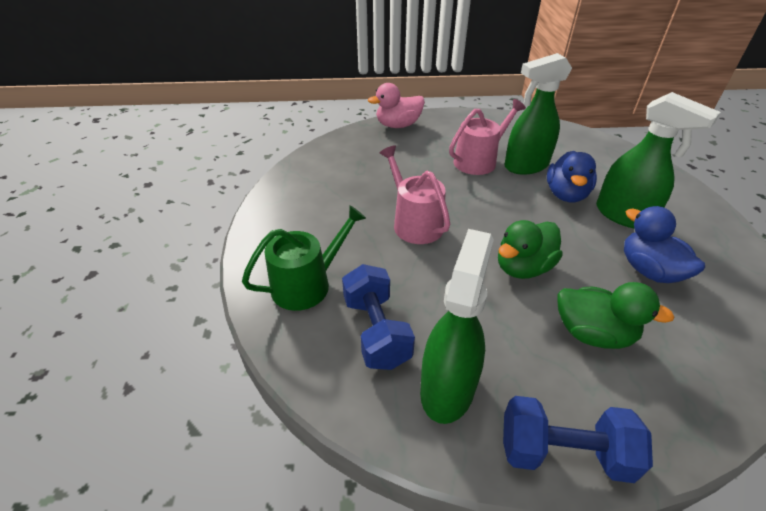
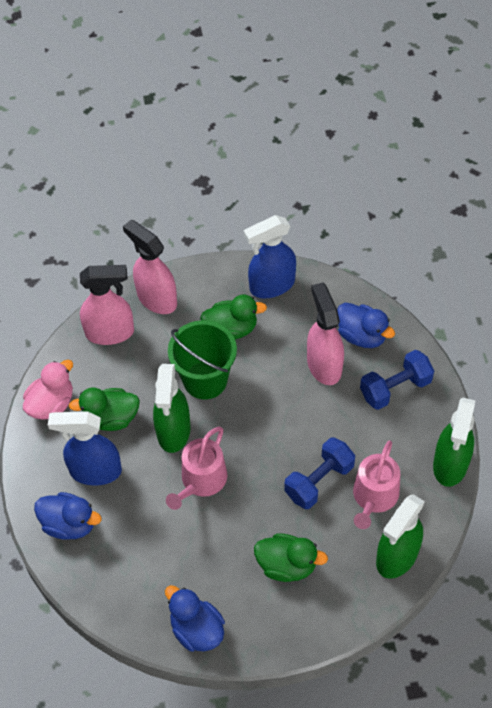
blue duck: [547,151,597,202] [624,206,705,283] = 2 -> [34,492,102,540] [165,585,225,652] [337,303,395,348] = 3
blue spray bottle: none = 0 -> [48,411,122,486] [244,215,296,299] = 2
green bucket: none = 0 -> [168,320,237,400] = 1
green duck: [498,220,563,279] [557,282,675,349] = 2 -> [69,388,140,431] [200,295,267,340] [254,533,328,582] = 3
green watering can: [242,205,366,311] = 1 -> none = 0
pink spray bottle: none = 0 -> [80,265,134,345] [123,219,177,314] [307,282,344,385] = 3

